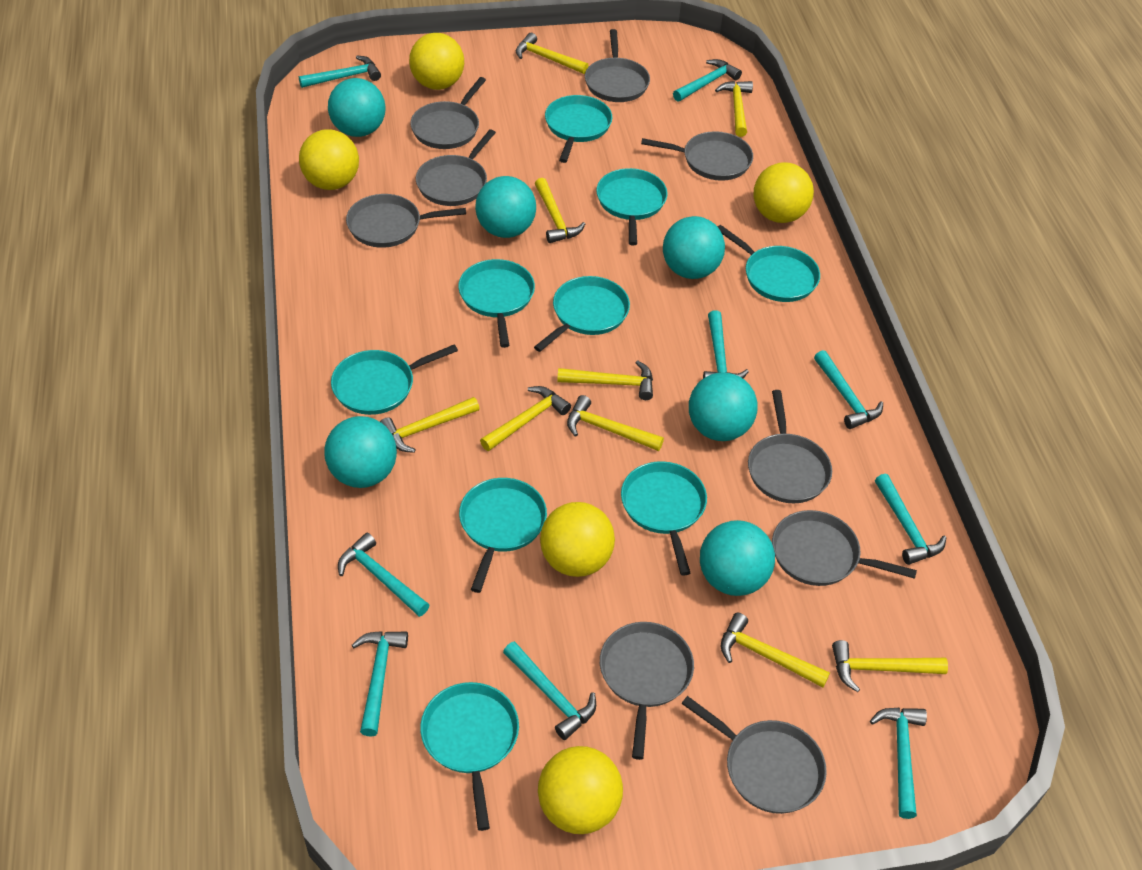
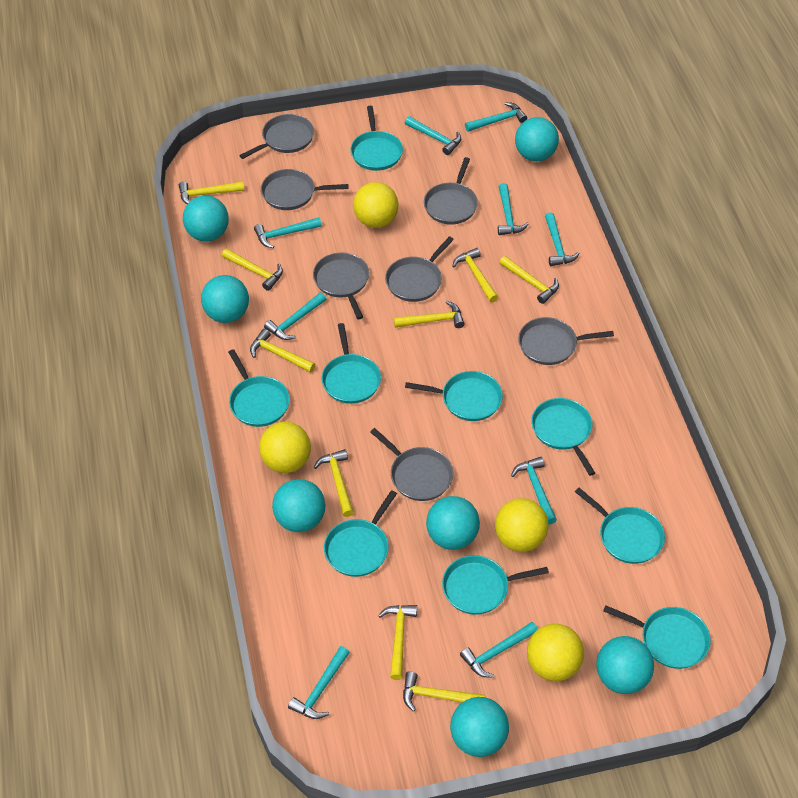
grey pan: [346,194,466,248] [410,77,486,149] [416,129,496,206] [585,29,650,102] [600,622,694,760] [641,131,753,181] [682,696,827,814] [748,390,832,503] [772,510,917,586] = 9 -> [239,114,314,159] [261,169,349,210] [313,253,369,319] [370,428,453,501] [385,236,454,302] [424,157,478,225] [518,317,614,365] = 7
turquoise ball: [324,416,397,488] [328,78,385,137] [475,176,536,238] [663,216,725,279] [689,372,758,441] [700,520,775,596] = 6 -> [183,196,229,241] [201,275,249,323] [272,479,325,532] [426,496,480,550] [450,697,509,757] [515,117,559,161] [597,636,654,694] = 7
yellow ball: [299,129,359,190] [409,33,464,90] [538,746,623,834] [540,502,615,577] [754,162,814,223] = 5 -> [259,422,311,473] [353,182,399,228] [495,498,549,552] [527,624,584,681] = 4

